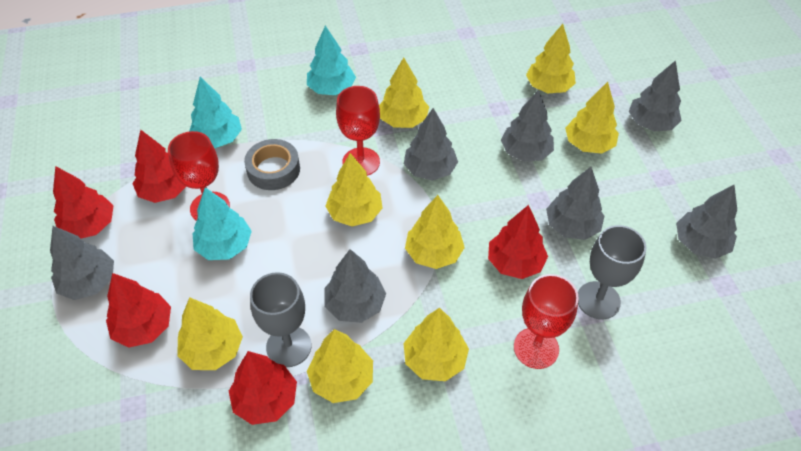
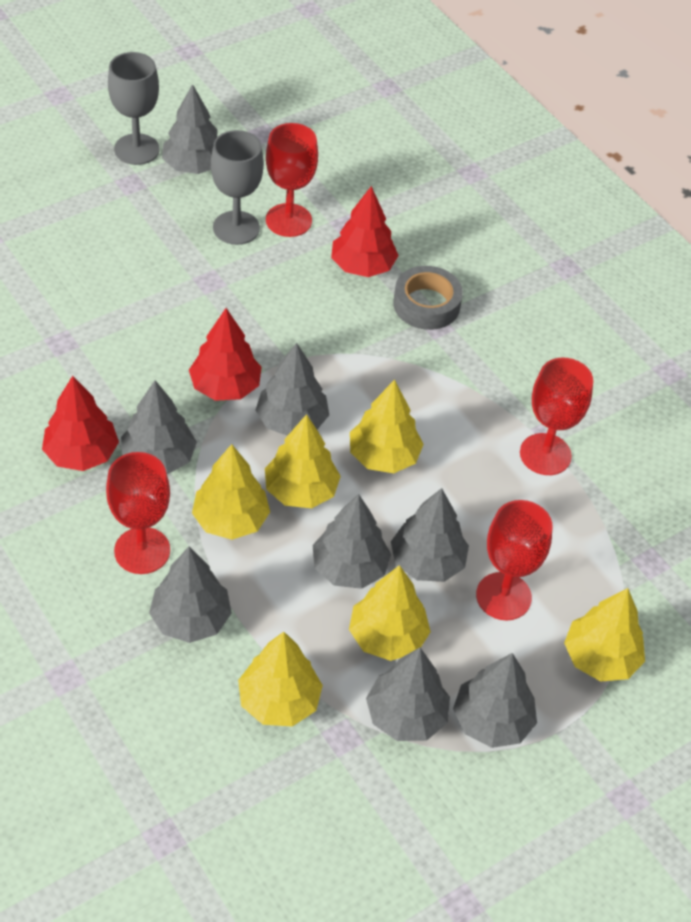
grey tree: [50,226,114,300] [324,249,386,323] [404,108,458,181] [501,90,554,162] [546,167,604,240] [629,60,682,131] [676,185,737,259] = 7 -> [121,380,197,474] [149,547,232,643] [162,84,218,174] [256,343,329,436] [313,494,391,589] [366,648,450,741] [391,488,469,582] [453,653,537,748] = 8
red goblet: [168,131,230,221] [336,86,380,176] [514,274,579,369] = 3 -> [106,452,170,574] [266,123,318,237] [476,500,552,620] [520,358,593,475] = 4
red tree: [53,166,114,239] [106,273,171,348] [133,130,187,203] [229,351,297,425] [488,205,548,279] = 5 -> [42,376,119,471] [189,308,262,401] [331,186,399,277] = 3
turquoise tree: [189,77,242,148] [193,187,252,260] [307,25,356,95] = 3 -> none = 0
yellow tree: [177,297,243,370] [307,329,373,403] [325,153,383,226] [379,57,429,128] [403,308,469,381] [405,195,465,269] [526,24,576,93] [565,82,619,153] = 8 -> [192,444,270,540] [238,632,323,727] [265,414,341,508] [349,565,431,661] [350,380,424,473] [564,588,645,682] = 6

